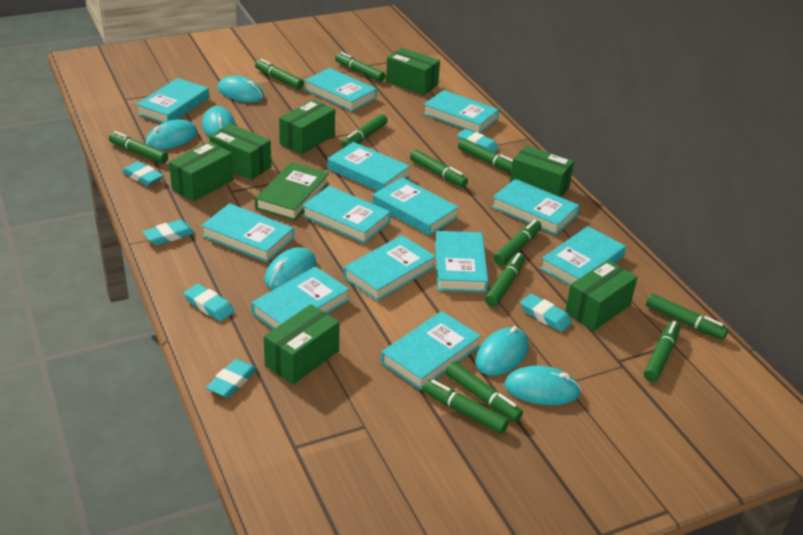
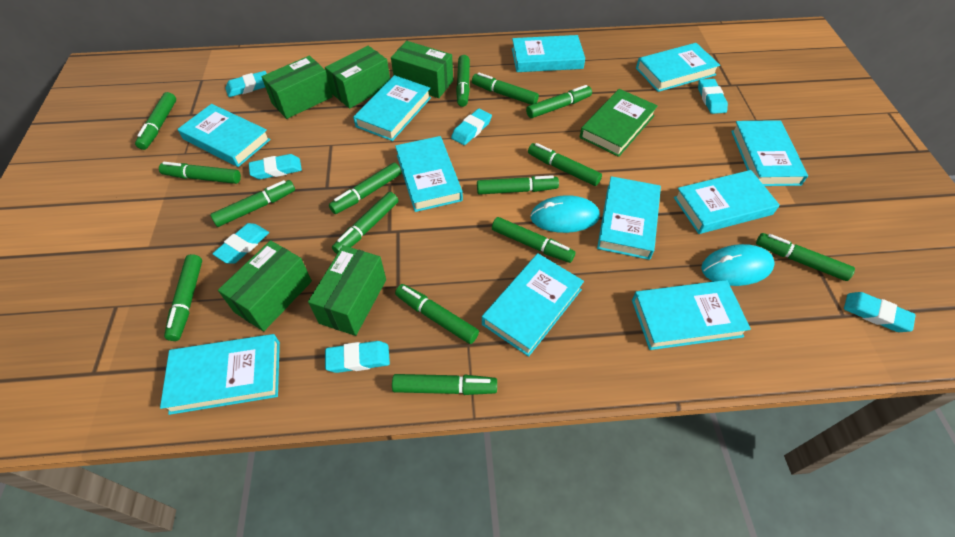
green box: [169,141,234,202] [209,124,271,180] [264,304,340,384] [279,100,335,154] [386,48,440,95] [510,145,574,197] [565,260,637,331] = 7 -> [218,240,312,331] [262,56,333,119] [308,245,386,336] [325,46,390,108] [391,41,453,98] = 5
green marker: [109,131,168,164] [255,59,304,90] [335,52,385,82] [342,114,388,148] [410,149,468,187] [423,380,509,434] [445,362,523,422] [458,139,513,173] [485,253,525,307] [493,220,542,266] [644,321,680,382] [646,294,728,340] = 12 -> [135,92,176,150] [159,162,241,184] [164,254,202,341] [210,180,295,227] [329,163,402,214] [332,192,398,254] [392,374,497,395] [395,284,479,344] [456,55,470,107] [472,73,539,105] [477,175,559,195] [492,217,576,263] [526,85,592,118] [528,143,602,186] [756,233,855,281] = 15
turquoise book: [136,78,209,123] [201,203,294,262] [251,266,349,329] [302,186,391,244] [304,68,377,112] [327,142,410,191] [343,235,436,301] [372,177,459,236] [381,311,481,390] [423,90,499,133] [435,231,488,292] [492,179,579,235] [540,226,626,285] = 13 -> [160,334,280,415] [178,104,271,167] [353,75,431,141] [395,136,463,212] [482,253,584,357] [512,35,585,72] [597,176,661,260] [632,280,751,350] [636,43,720,92] [674,170,780,234] [731,120,808,186] = 11
turquoise eraser: [122,161,163,186] [143,220,195,245] [184,284,235,321] [206,359,257,398] [457,129,499,152] [520,294,572,332] = 6 -> [212,223,269,264] [225,71,267,97] [249,154,302,179] [325,341,390,373] [451,108,492,145] [698,79,728,114] [844,292,916,332] = 7
turquoise mouse: [145,120,198,150] [202,106,236,136] [217,76,264,102] [265,247,316,289] [475,326,529,376] [504,366,581,405] = 6 -> [530,195,600,233] [701,244,775,286] = 2

